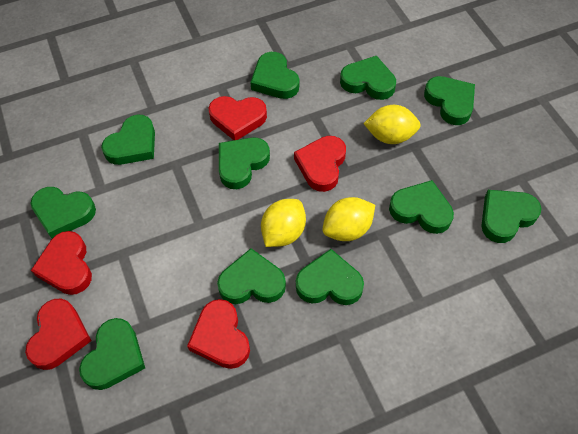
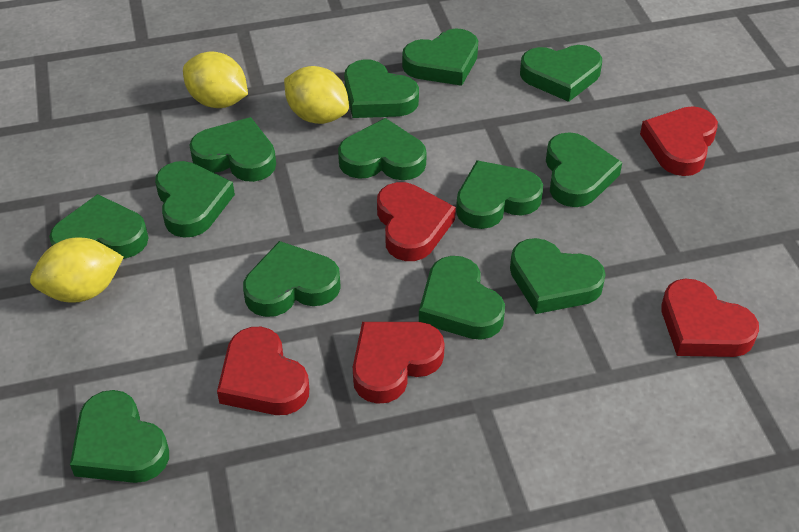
green heart: [31,187,96,238] [79,318,145,390] [101,115,155,165] [217,248,286,304] [219,137,270,189] [250,52,299,99] [296,249,364,305] [340,56,396,100] [389,180,454,234] [424,76,475,125] [481,190,542,243] = 11 -> [49,194,149,259] [70,390,169,483] [155,161,235,238] [189,117,276,182] [243,241,341,317] [338,118,427,180] [344,59,419,118] [402,28,478,86] [419,256,505,340] [456,160,543,229] [510,238,606,314] [520,45,602,102] [546,132,622,207] = 13

